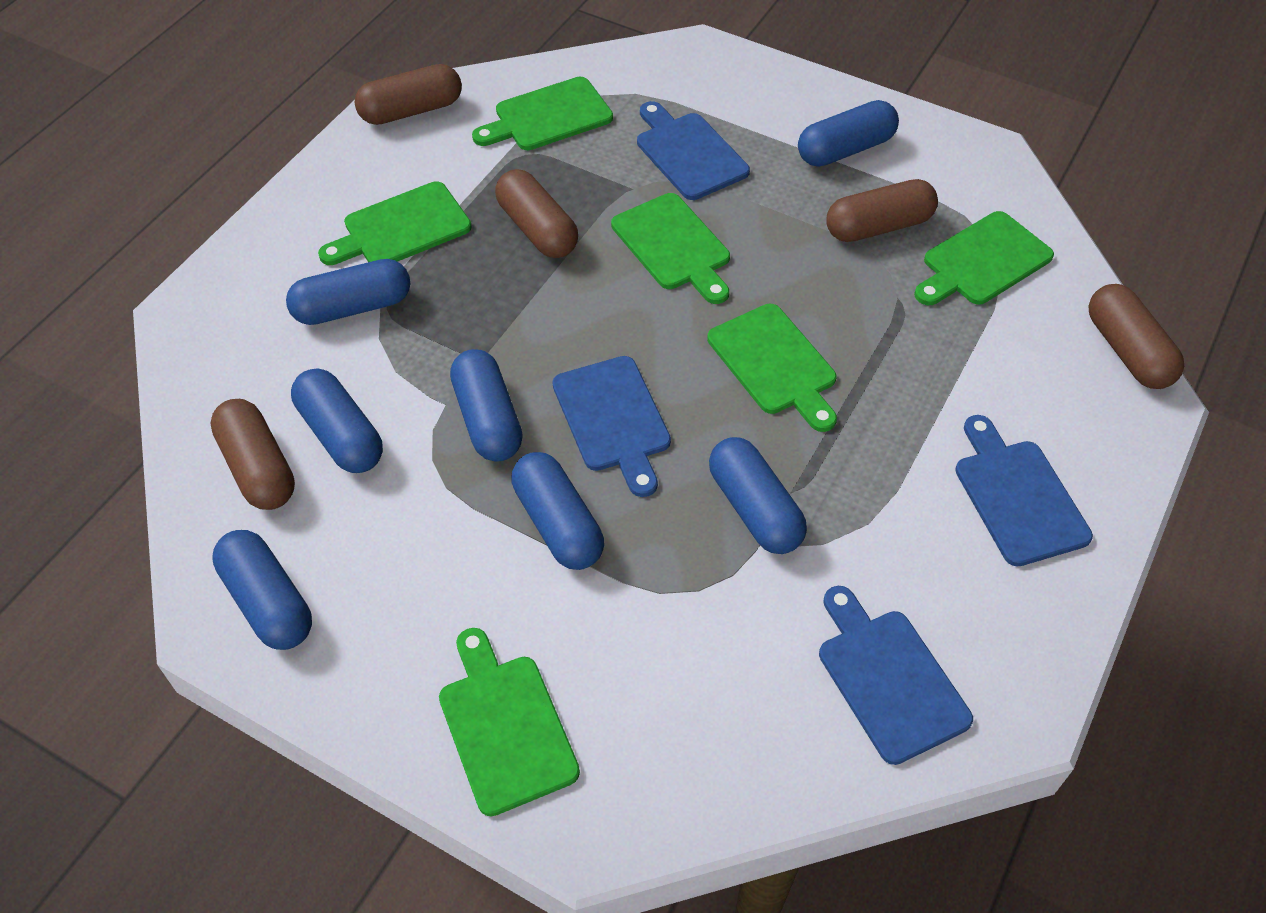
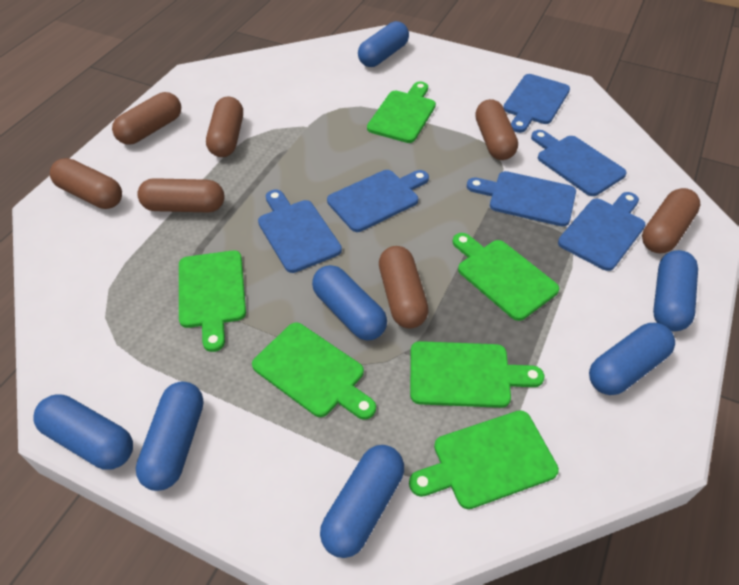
blue cutting board: [552,356,671,497] [637,101,750,200] [819,586,973,765] [955,415,1093,567] = 4 -> [258,190,342,273] [327,170,429,232] [467,171,576,227] [503,74,570,133] [531,130,627,196] [558,192,646,271] = 6
brown capsule: [210,399,295,510] [355,64,462,125] [495,169,578,258] [826,179,938,242] [1088,284,1184,389] = 5 -> [50,158,122,209] [112,92,181,144] [137,178,224,212] [206,96,243,157] [379,246,429,329] [475,99,518,160] [642,188,700,254] = 7

